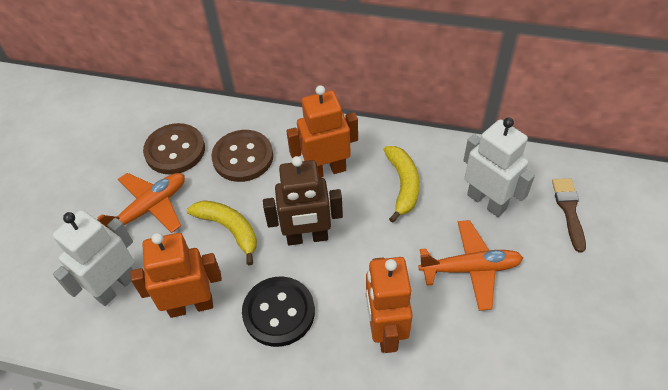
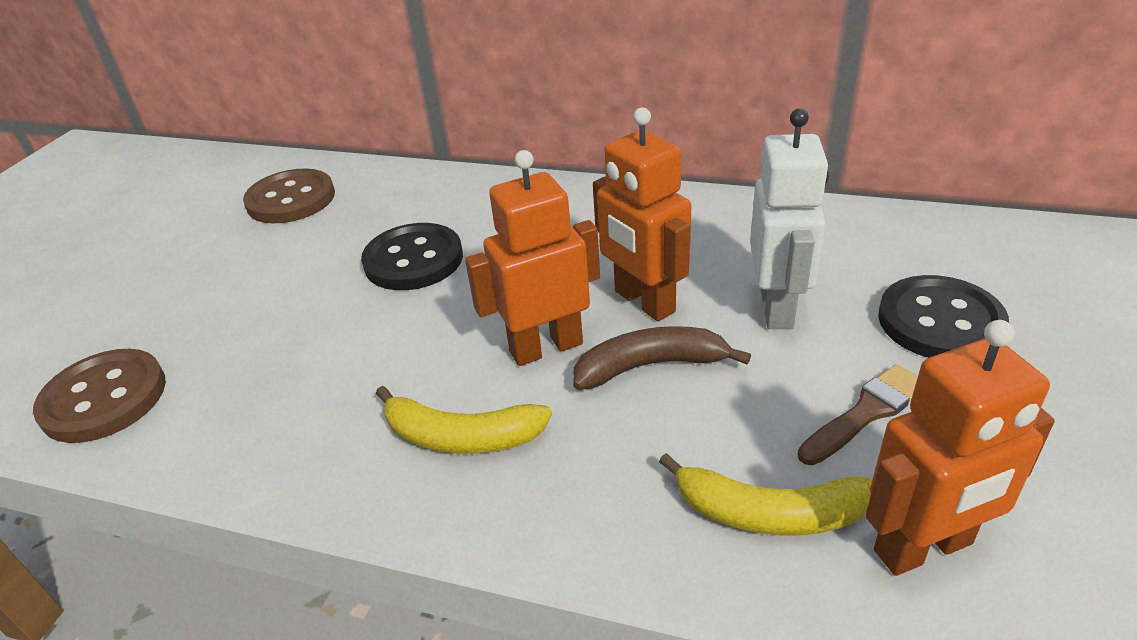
black button: [242,277,315,347] = 1 -> [361,223,463,290] [878,275,1009,358] = 2
brown banana: none = 0 -> [573,326,751,390] = 1
brown robot: [263,156,343,245] = 1 -> none = 0
orange plane: [97,173,185,233] [418,220,523,311] = 2 -> none = 0
white robot: [53,210,134,306] [463,117,535,217] = 2 -> [750,108,829,329] = 1

